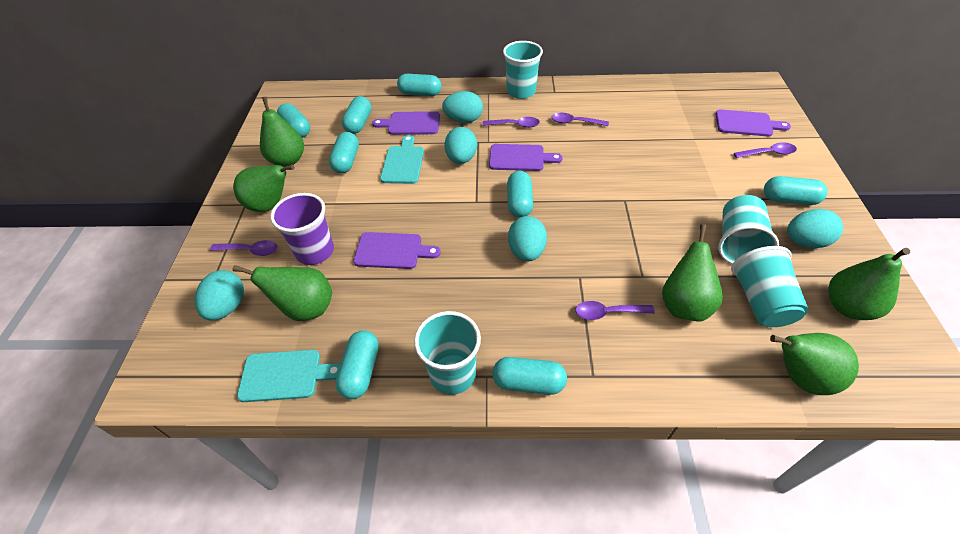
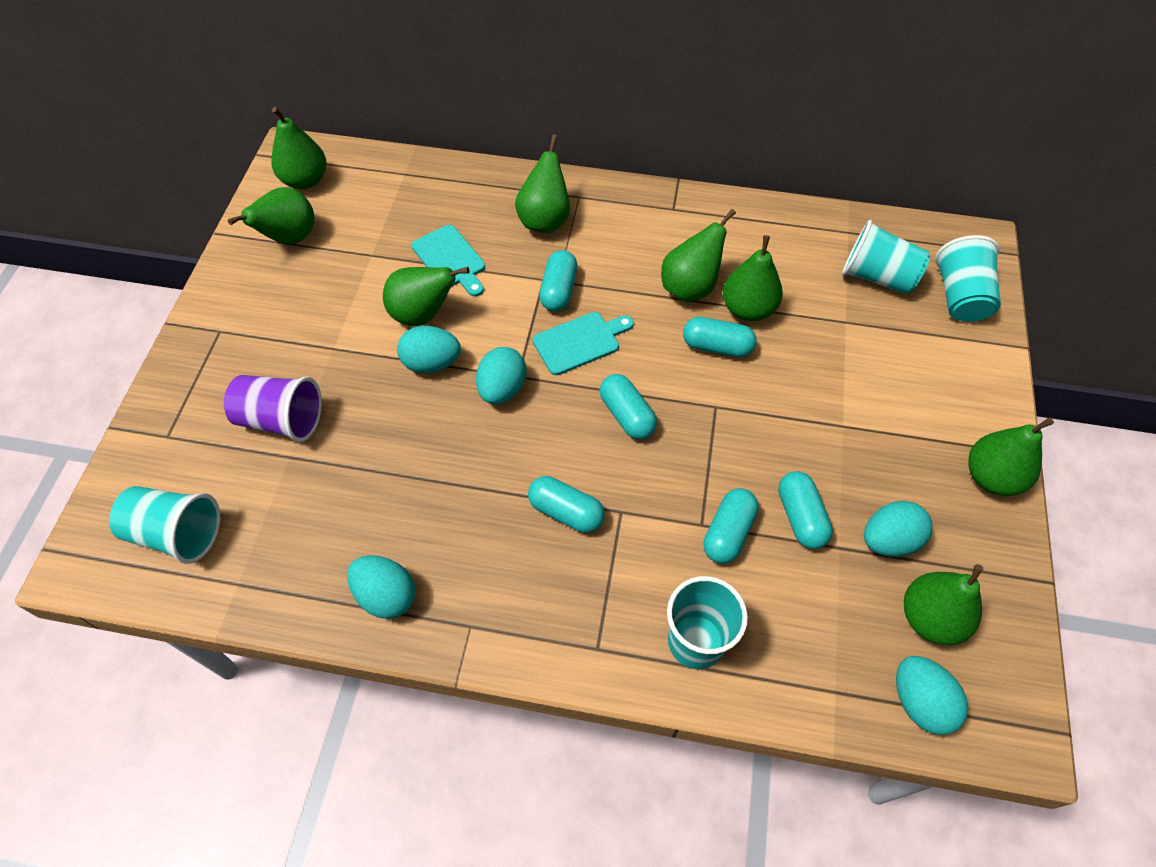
green pear: [232,265,332,321] [233,164,295,212] [260,97,304,167] [662,224,723,322] [770,333,859,395] [828,248,910,320] = 6 -> [228,187,314,244] [271,107,327,189] [383,267,469,326] [515,134,570,233] [661,209,736,302] [723,235,783,321] [904,564,983,645] [968,417,1054,496] = 8
purple cutting board: [353,232,441,269] [372,111,440,135] [489,144,563,171] [716,109,791,137] = 4 -> none = 0
purple spoon: [210,240,278,256] [483,117,540,128] [551,113,609,126] [575,301,655,320] [734,142,797,158] = 5 -> none = 0
turquoise capsule: [277,103,310,138] [329,132,359,173] [335,330,379,399] [342,96,372,134] [397,74,442,96] [492,357,567,395] [507,171,533,217] [764,176,827,205] = 8 -> [528,476,605,533] [539,250,577,312] [600,374,657,439] [683,317,757,357] [703,488,759,564] [778,471,833,549] = 6

